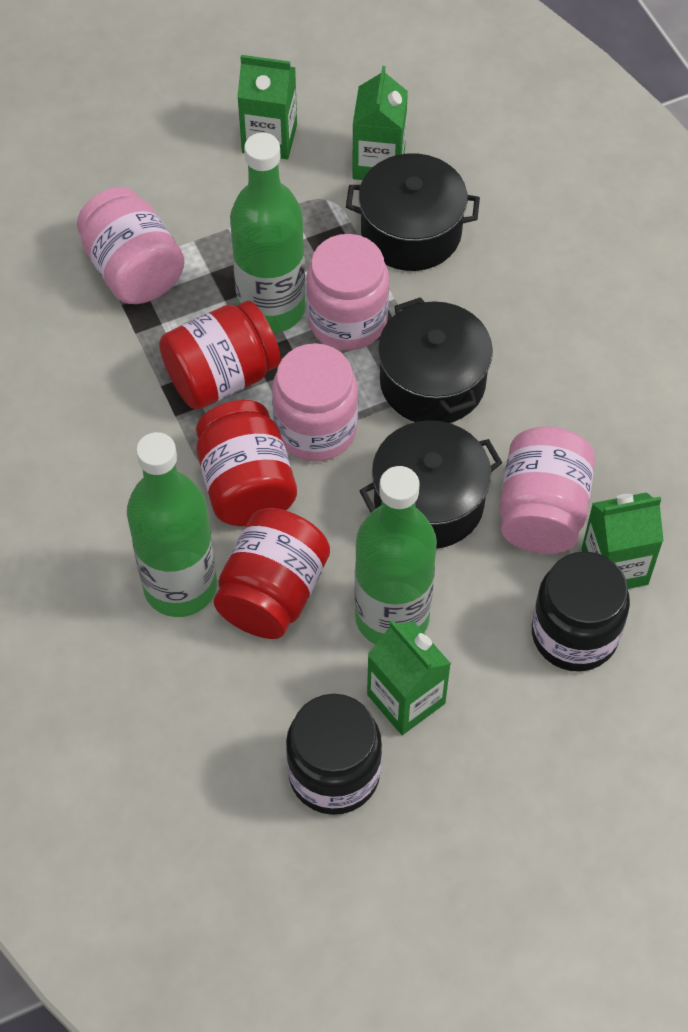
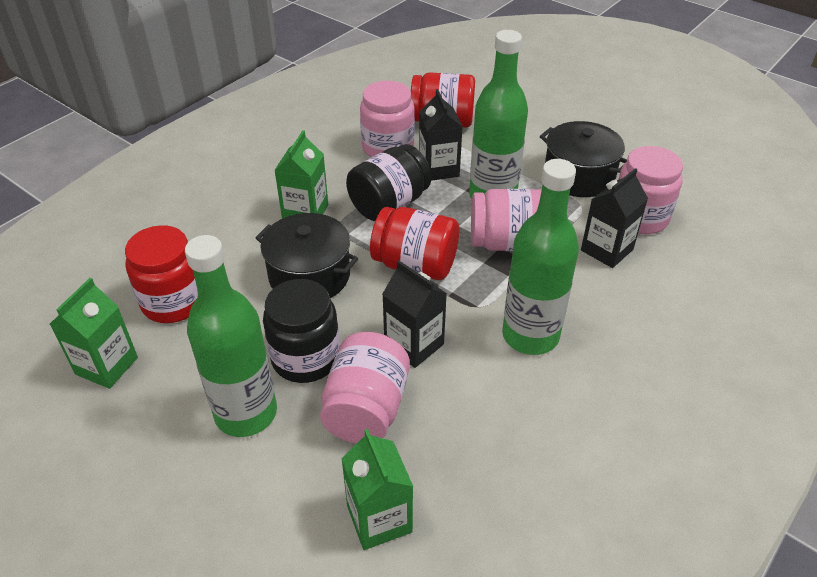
black carton: none = 0 -> [382,261,447,368] [419,89,463,181] [581,168,648,268] = 3
black pot: [346,153,480,271] [360,420,502,549] [378,297,493,423] = 3 -> [256,213,358,298] [540,121,627,197] = 2
green carton: [237,55,297,159] [352,66,408,180] [367,620,451,735] [582,492,664,589] = 4 -> [50,278,138,389] [274,130,328,219] [341,429,413,550] = 3

